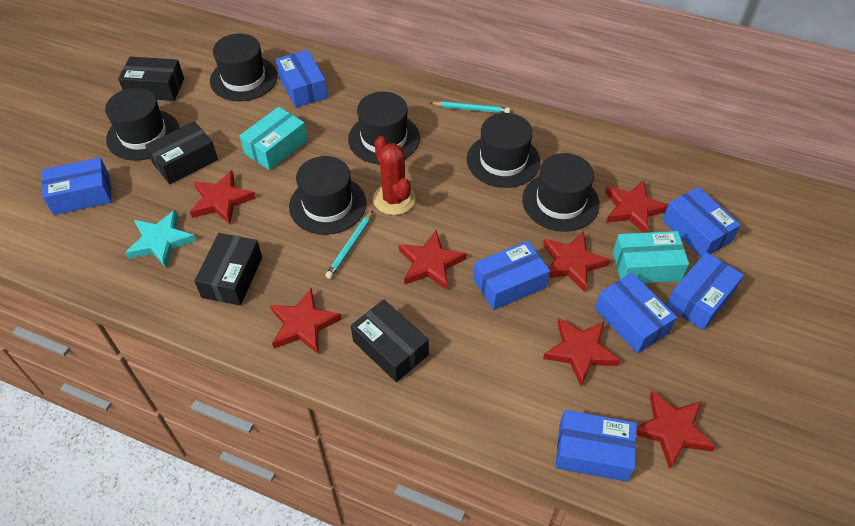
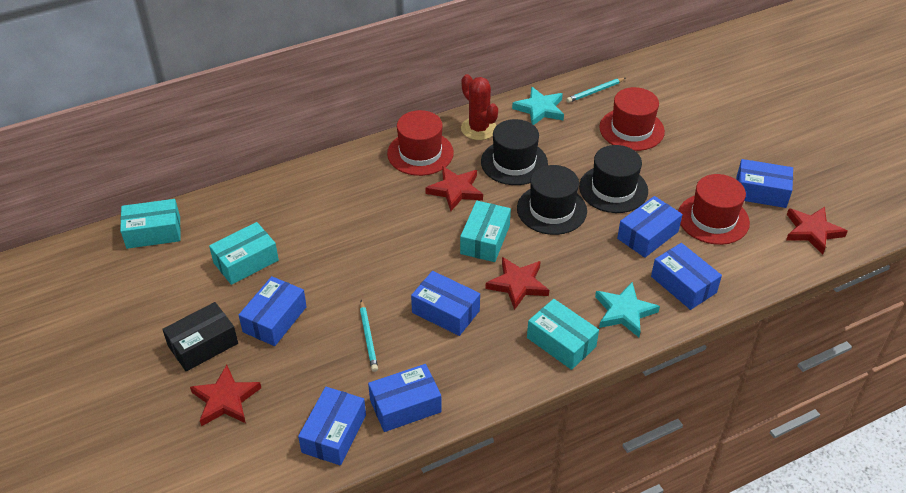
black box: [118,57,184,101] [145,121,218,184] [194,233,262,306] [351,299,429,382] = 4 -> [162,302,238,372] = 1
black hat: [105,88,179,161] [210,34,278,101] [289,156,366,235] [348,92,420,164] [467,113,540,188] [522,153,600,232] = 6 -> [481,119,548,185] [517,165,587,235] [579,145,648,213] = 3
red hat: none = 0 -> [387,110,454,176] [599,87,665,151] [678,174,750,245] = 3
red star: [190,170,256,224] [270,288,342,354] [399,230,467,290] [543,232,610,292] [543,318,621,386] [605,180,668,233] [636,390,716,470] = 7 -> [190,365,261,426] [425,166,483,211] [485,257,549,310] [786,207,848,255] = 4
turquoise box: [240,107,308,170] [613,231,689,283] = 2 -> [120,199,181,249] [209,222,279,285] [460,201,511,262] [527,299,599,370] = 4
turquoise star: [125,210,196,268] = 1 -> [512,87,564,125] [595,282,660,337] = 2

